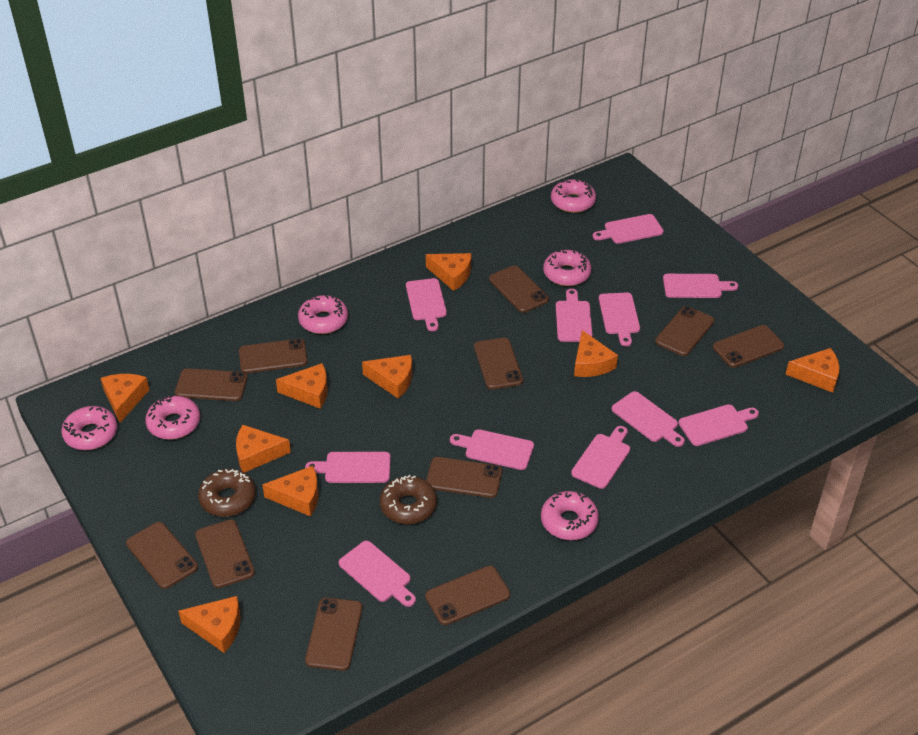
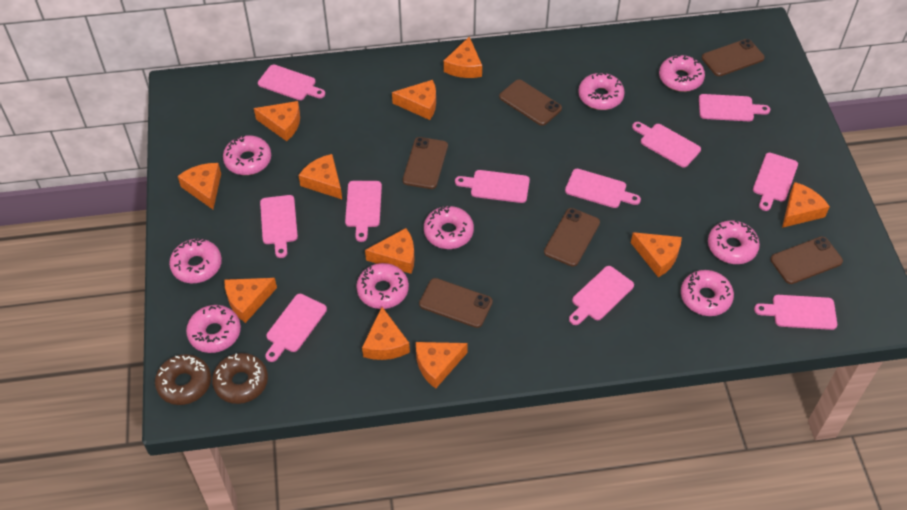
brown phone: [126,522,198,589] [175,368,248,401] [195,519,255,588] [239,339,308,373] [305,598,363,671] [425,566,510,625] [426,457,502,498] [474,338,523,389] [489,266,549,313] [655,306,715,356] [713,325,784,368] = 11 -> [403,137,448,189] [419,278,493,328] [499,80,562,126] [544,208,600,267] [702,39,765,76] [770,236,843,284] = 6
orange cheese: [100,374,149,423] [178,596,241,653] [236,425,291,473] [262,466,319,517] [276,363,328,409] [362,355,412,399] [426,253,471,291] [574,330,618,377] [785,348,840,393] = 9 -> [178,163,221,209] [225,278,277,323] [254,101,300,141] [299,154,342,199] [362,307,410,360] [365,228,415,274] [392,80,436,120] [416,342,468,389] [444,36,482,78] [631,232,682,277] [782,182,830,228] = 11
pink donut: [61,406,117,450] [145,395,200,440] [298,295,348,334] [541,491,599,540] [543,249,591,286] [551,179,596,213] = 6 -> [169,238,222,283] [186,305,241,353] [223,135,271,175] [356,263,409,309] [424,205,474,249] [578,72,625,110] [659,55,705,92] [681,270,734,316] [708,220,760,264] = 9

